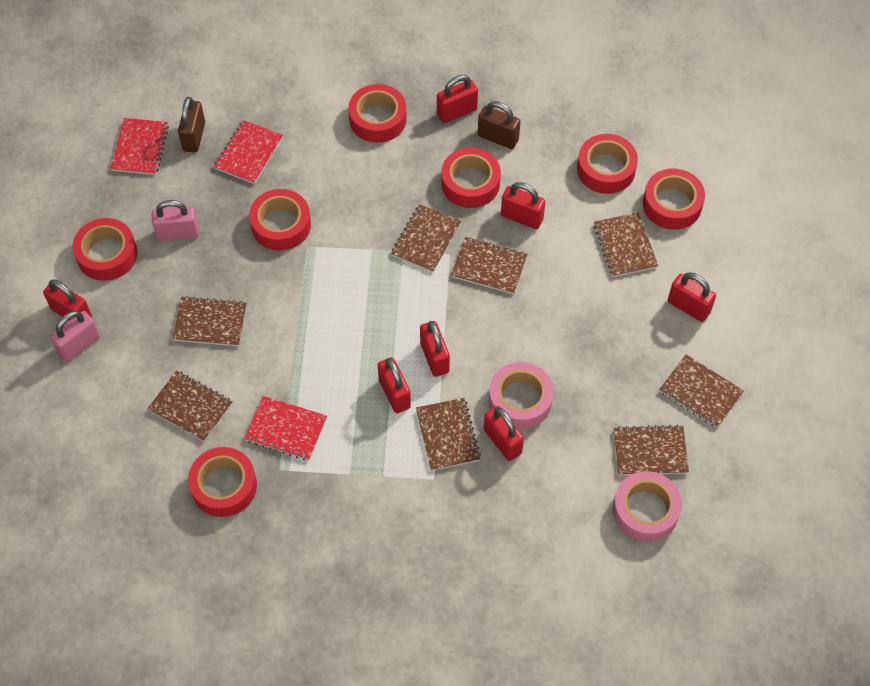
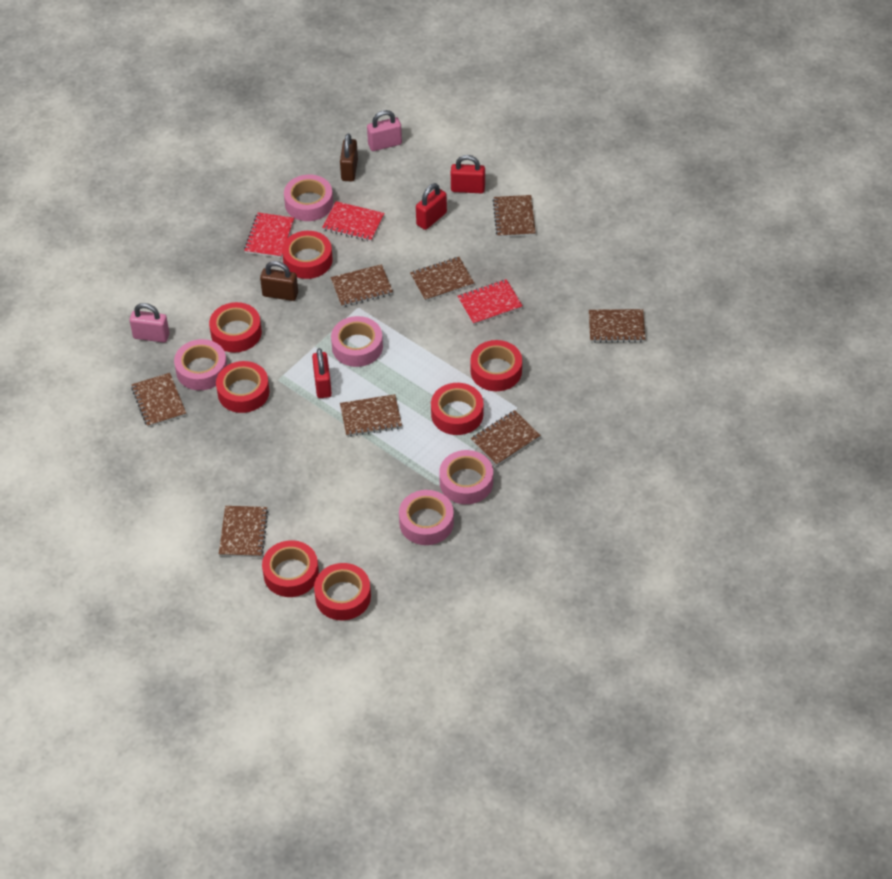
pink tape: [489,362,554,429] [613,471,682,542] = 2 -> [174,339,227,390] [284,175,333,221] [331,316,383,367] [399,490,454,545] [439,450,493,504] = 5
red padlock: [43,279,92,321] [378,357,411,413] [420,321,450,377] [437,75,478,123] [484,406,524,461] [501,182,546,229] [668,272,716,322] = 7 -> [312,348,332,398] [416,183,447,230] [451,155,485,193] = 3

